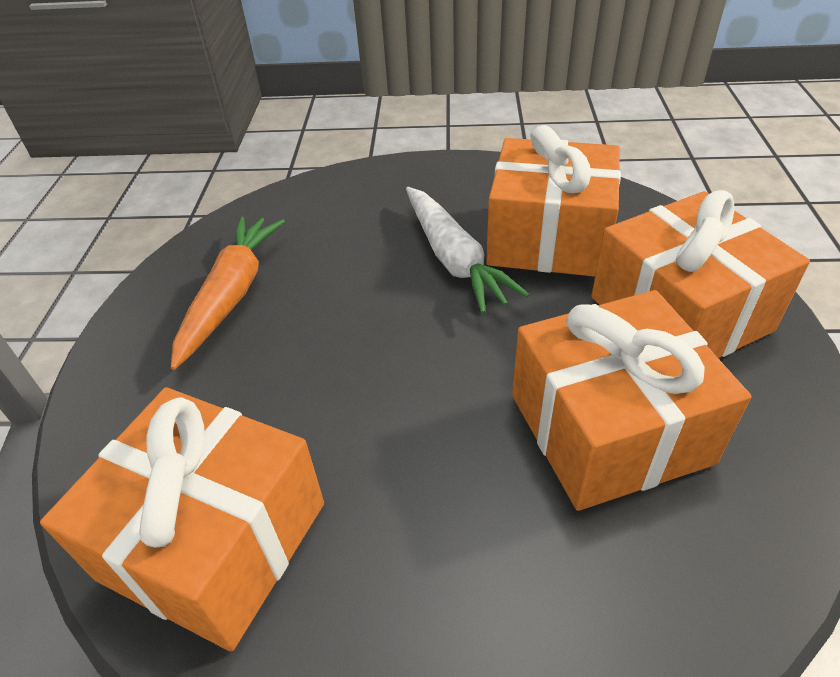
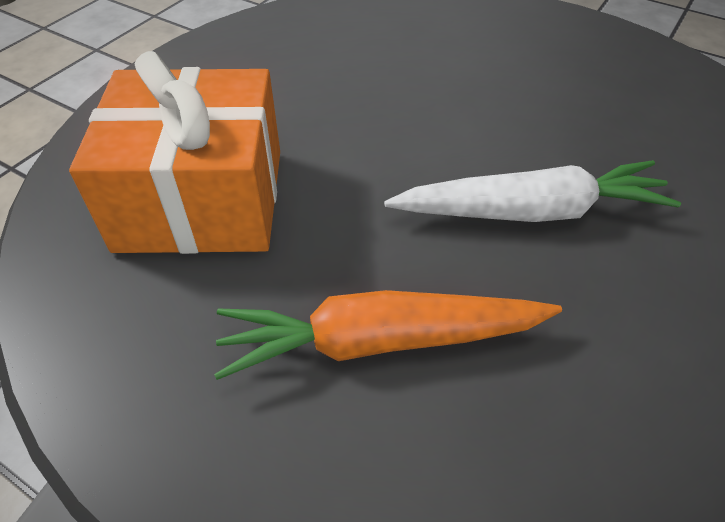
orange gift: [40,387,324,652] [486,125,621,277] [512,290,752,511] [591,190,810,358] = 4 -> [69,51,280,254] = 1

